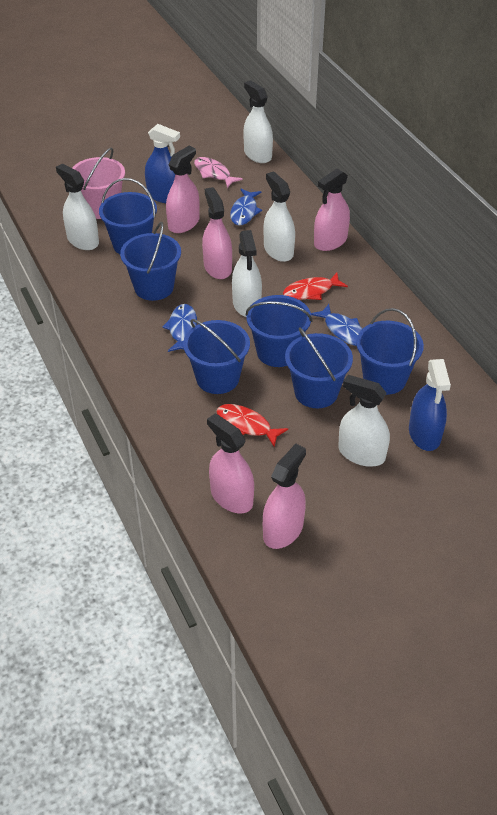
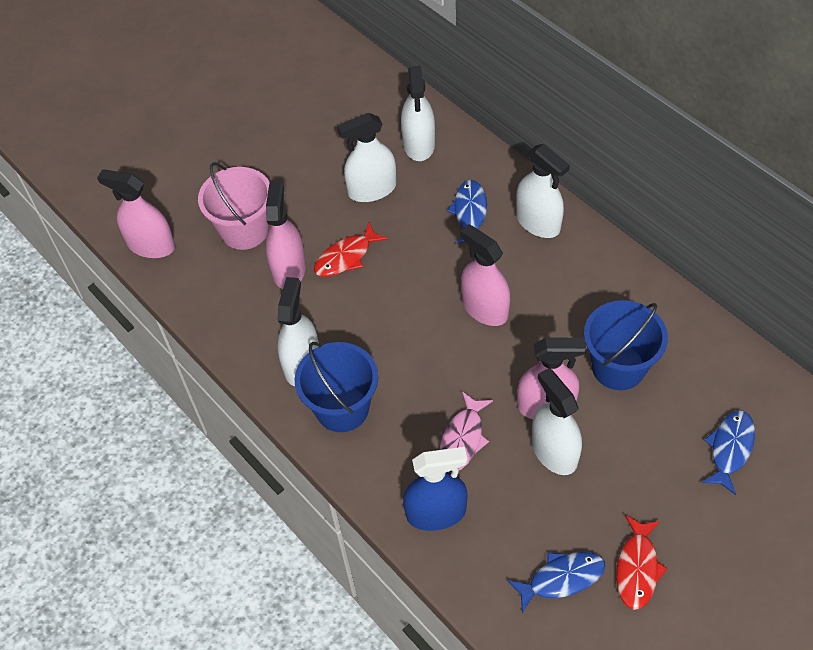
blue bucket: [99,178,157,254] [120,222,181,301] [183,319,250,394] [246,295,313,367] [285,328,353,408] [356,308,424,395] = 6 -> [295,342,378,432] [584,300,668,390] = 2
blue spray bottle: [145,124,180,203] [409,359,451,451] = 2 -> [403,447,467,531] = 1
pink spray bottle: [166,146,200,233] [202,187,232,279] [207,413,254,513] [263,444,306,549] [314,169,350,251] = 5 -> [97,169,175,258] [266,181,306,289] [460,224,510,326] [517,337,586,419] = 4

